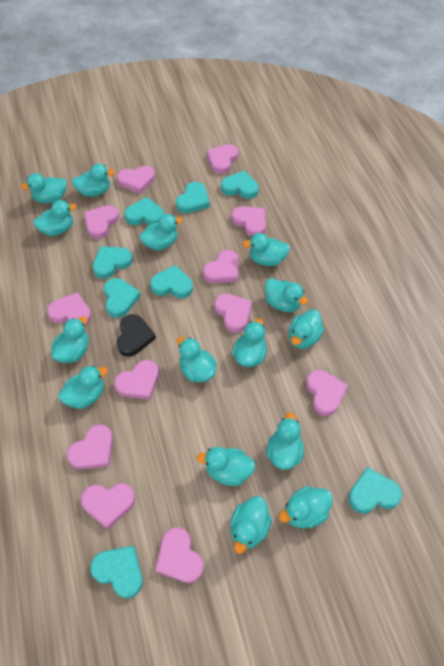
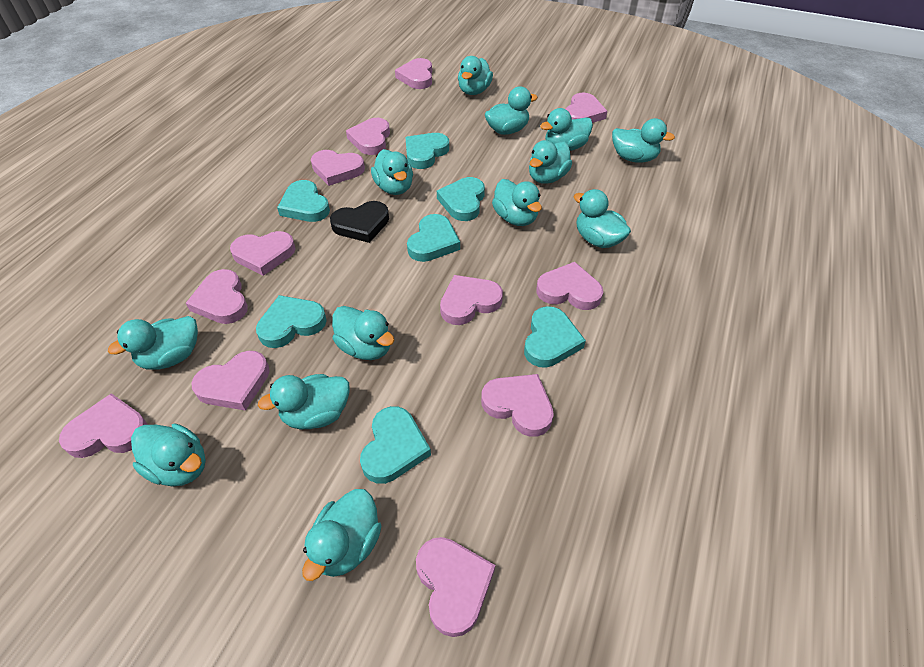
turquoise duck: [21,173,67,203] [33,200,77,236] [51,316,88,363] [58,365,108,409] [72,164,115,197] [140,214,183,250] [177,337,217,382] [196,447,255,486] [230,496,272,554] [232,319,267,367] [243,233,290,266] [265,278,308,312] [267,412,304,470] [279,486,333,528] [289,309,324,349] = 15 -> [108,316,198,370] [131,424,206,487] [258,374,350,429] [302,489,381,581] [332,306,394,360] [371,149,413,195] [458,56,493,95] [485,86,538,135] [492,179,542,226] [529,140,572,184] [540,108,593,151] [573,189,631,248] [612,118,675,163] = 13
turquoise heart: [90,546,143,598] [93,246,133,279] [104,278,141,317] [124,197,164,225] [150,265,193,298] [176,182,210,213] [221,170,259,199] [348,467,402,514] = 8 -> [256,295,327,348] [277,180,330,222] [360,406,431,484] [405,133,449,169] [407,214,460,262] [437,177,485,221] [524,306,586,368] = 7

